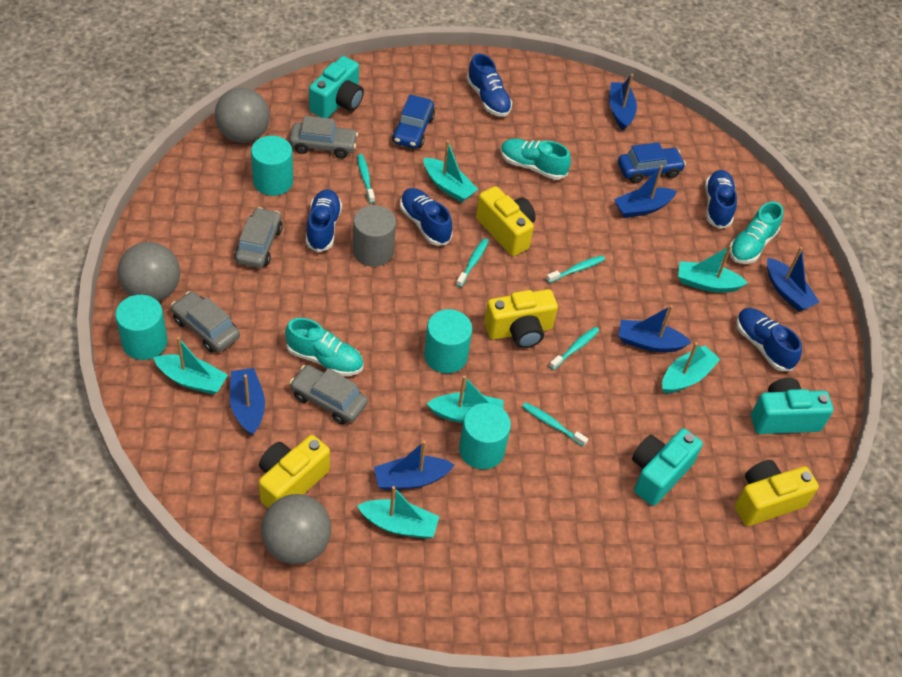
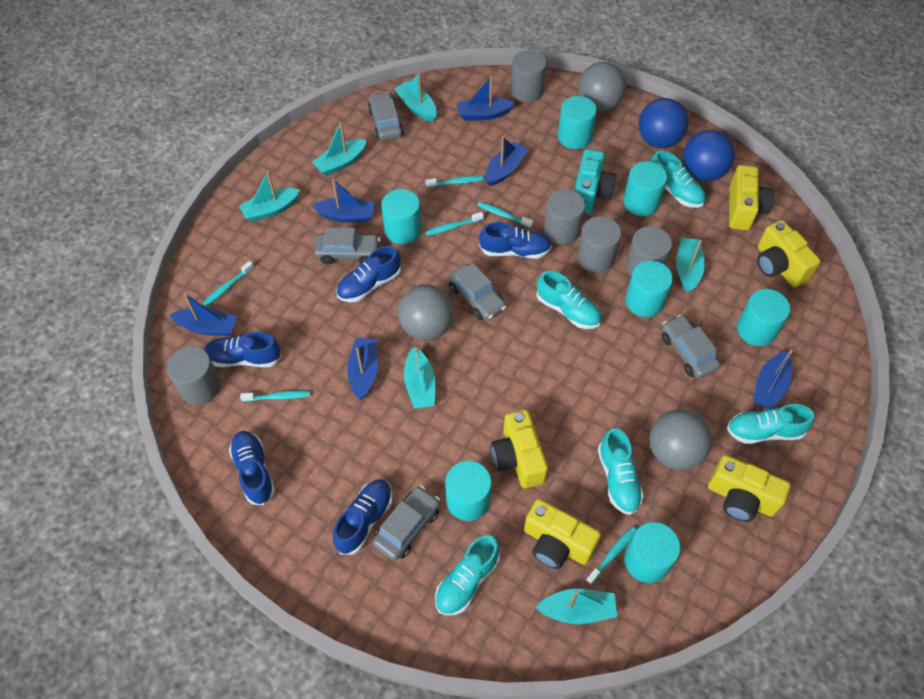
blue ball: none = 0 -> [639,98,689,148] [683,130,735,181] = 2
blue car: [392,94,435,148] [618,142,686,183] = 2 -> none = 0
grey car: [171,291,240,353] [235,207,283,268] [289,116,358,158] [289,365,368,425] = 4 -> [314,227,380,264] [368,92,404,141] [373,486,440,561] [448,263,507,320] [662,315,720,379] = 5
grey cylinder: [353,205,396,267] = 1 -> [167,346,221,405] [510,50,547,102] [544,189,585,245] [577,216,621,272] [626,226,672,276] = 5
turquoise camera: [309,56,364,118] [632,428,703,506] [751,378,833,434] = 3 -> [574,149,617,214] = 1
turquoise cylinder: [115,295,167,360] [251,136,293,196] [424,309,472,373] [459,403,511,469] = 4 -> [381,189,421,244] [445,461,492,521] [558,96,597,149] [623,161,667,216] [624,522,680,583] [625,260,673,317] [737,289,790,346] = 7
turquoise shoe: [285,318,363,376] [500,139,571,180] [730,201,783,264] = 3 -> [435,535,500,615] [536,271,601,329] [598,428,644,515] [650,151,705,208] [727,404,814,444] = 5
turquoise toothbrush: [357,154,375,203] [456,238,489,287] [522,402,588,447] [546,255,605,283] [549,327,599,370] = 5 -> [203,261,254,306] [240,390,310,402] [425,176,484,187] [425,212,484,236] [477,202,533,228] [586,526,637,584] = 6
yellow camera: [259,435,330,508] [476,186,536,256] [484,289,558,348] [735,460,819,526] = 4 -> [491,409,548,488] [524,499,601,569] [708,455,791,522] [729,165,774,231] [757,220,821,288] = 5

